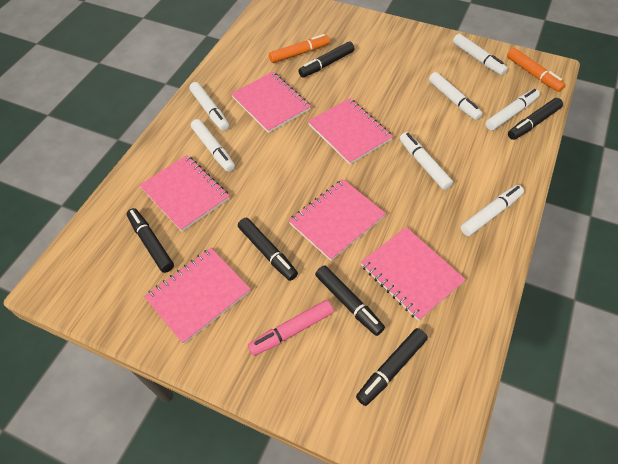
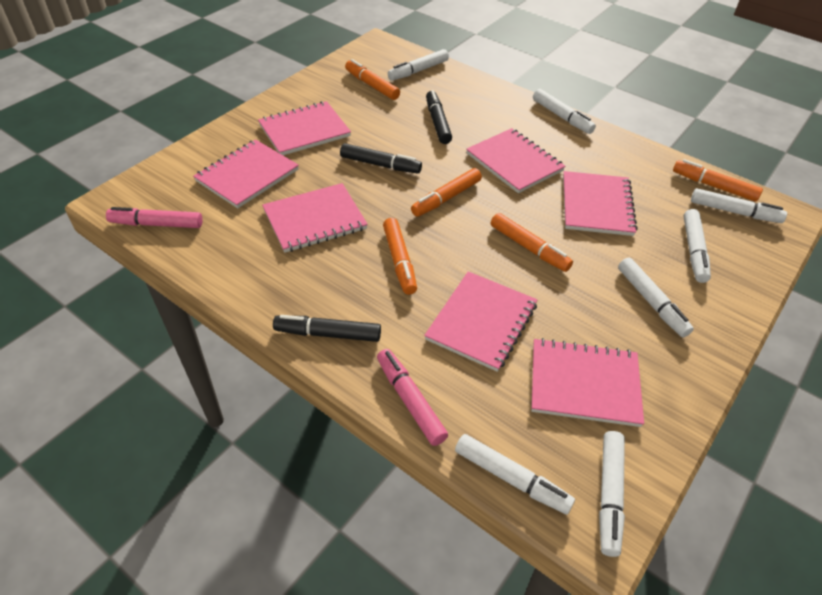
black marker: [127,208,174,273] [238,218,298,281] [298,42,354,77] [315,265,385,336] [356,328,428,406] [508,98,563,140] = 6 -> [273,315,381,342] [340,143,422,174] [426,90,452,144] = 3
orange marker: [269,34,330,63] [507,48,565,92] = 2 -> [345,59,400,100] [383,218,417,295] [411,168,482,217] [491,213,573,272] [673,159,763,202] = 5
pink marker: [248,300,334,356] = 1 -> [106,207,203,228] [377,349,448,446] = 2
pink notebook: [139,155,230,232] [144,248,251,344] [231,72,311,133] [289,179,386,261] [308,98,393,165] [361,227,466,321] = 6 -> [193,139,299,208] [258,101,351,155] [262,183,368,253] [424,271,538,372] [466,128,565,193] [531,338,644,427] [563,171,637,236] = 7

